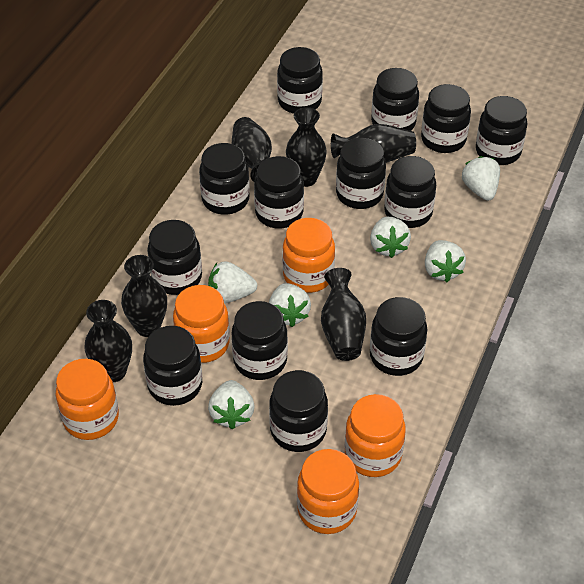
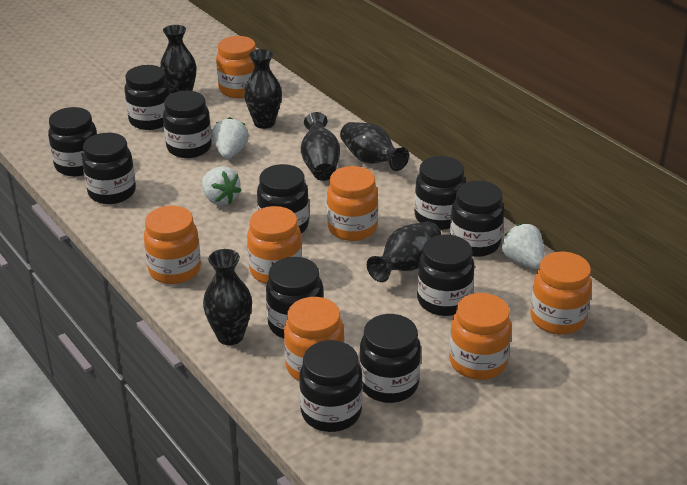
black jar: [143,326,202,406] [147,220,202,295] [199,143,250,215] [232,301,288,380] [254,156,304,228] [269,370,328,452] [277,47,323,114] [336,138,386,209] [370,297,427,376] [371,68,419,131] [384,156,436,228] [421,84,471,153] [476,96,527,165] = 13 -> [48,107,97,176] [82,133,136,204] [125,65,170,130] [163,91,212,158] [257,164,309,234] [266,257,324,338] [299,340,363,432] [359,314,421,403] [415,156,466,230] [417,235,475,316] [450,180,504,257] = 11
orange jar: [56,359,119,440] [173,285,230,363] [283,218,335,293] [297,449,359,534] [345,394,406,477] = 5 -> [144,206,201,284] [216,36,256,98] [247,206,302,284] [284,297,344,381] [327,166,378,241] [449,293,512,380] [530,252,592,335] = 7
white strawberry: [208,261,257,303] [208,380,254,429] [269,283,311,327] [370,217,411,258] [425,240,466,282] [462,156,500,201] = 6 -> [202,166,242,206] [212,117,249,159] [501,223,545,269] = 3

